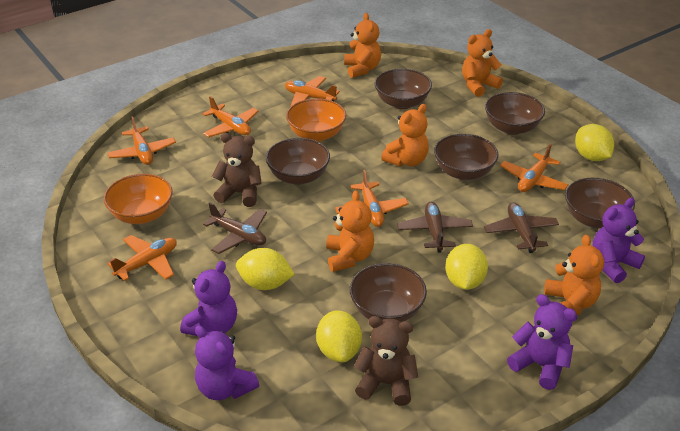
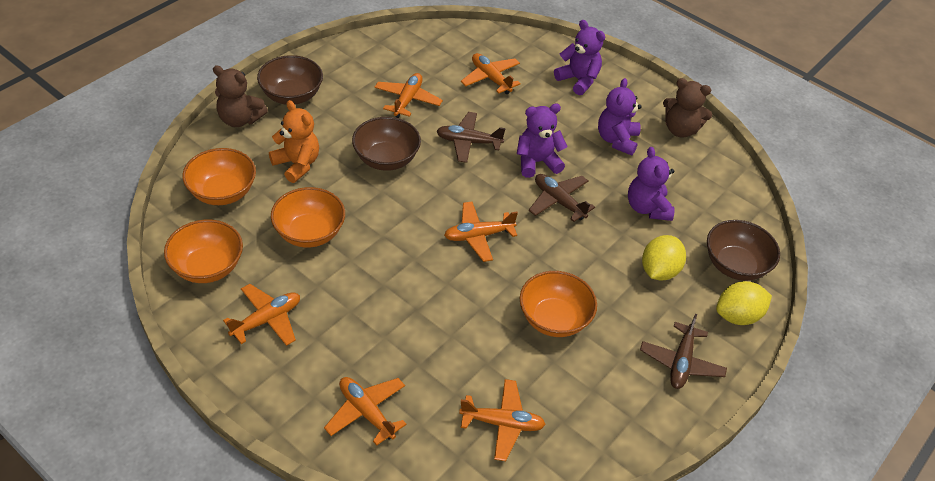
brown bowl: [266,138,330,185] [350,263,427,322] [375,69,432,109] [434,134,498,180] [485,92,545,135] [565,178,635,229] = 6 -> [257,55,323,105] [352,117,421,171] [707,220,780,281] = 3
orange bowl: [104,174,173,224] [286,98,346,142] = 2 -> [164,220,243,283] [183,148,256,205] [271,187,345,248] [520,271,597,337] = 4
orange teddy bear: [326,190,374,272] [344,13,381,78] [381,104,429,167] [462,29,503,97] [544,235,604,315] = 5 -> [269,100,319,183] = 1
yellow lemon: [236,248,295,290] [316,311,362,362] [445,244,488,290] [575,124,614,161] = 4 -> [642,235,686,281] [716,281,772,325] = 2

